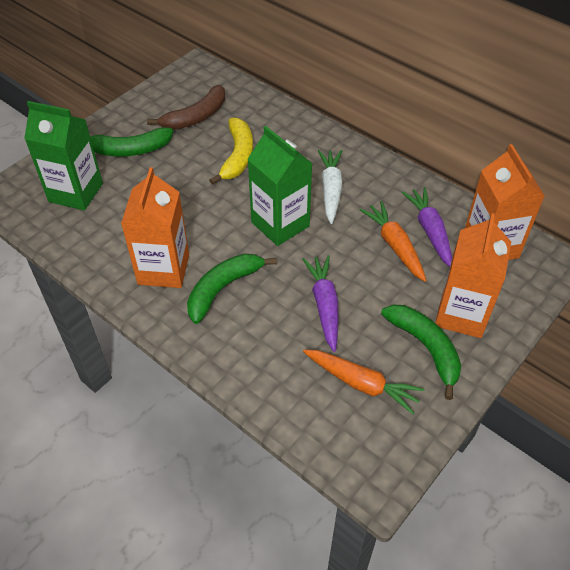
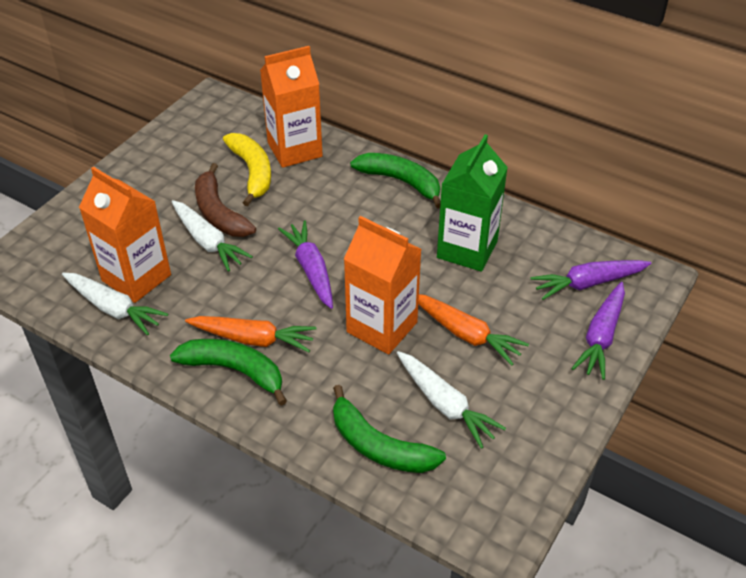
green carton: [24,101,103,211] [247,126,313,246] = 2 -> [437,134,508,272] = 1
purple carrot: [302,255,338,352] [402,187,452,267] = 2 -> [278,221,333,309] [530,260,652,300] [571,282,625,380] = 3
white carrot: [318,150,343,224] = 1 -> [62,273,168,336] [172,200,253,272] [397,351,506,449] = 3

